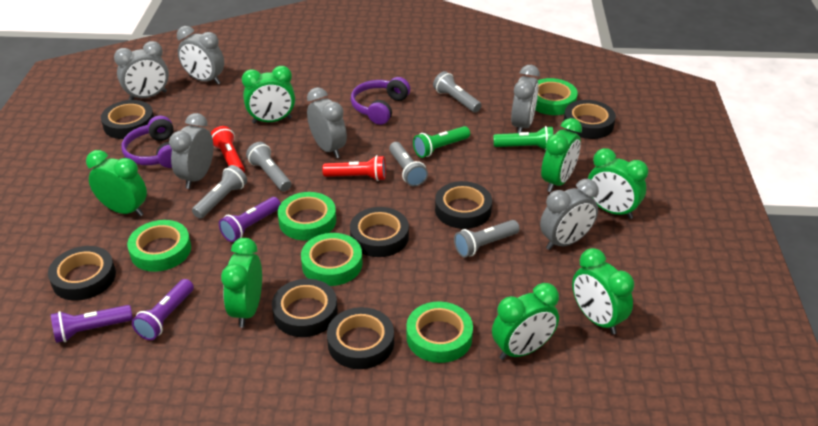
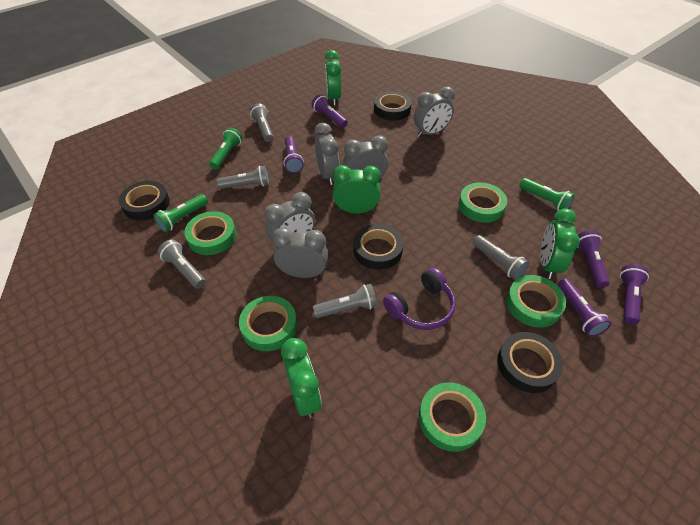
black tape: [48,246,116,301] [101,100,154,139] [272,279,338,337] [327,307,394,369] [350,207,409,257] [435,181,492,229] [564,100,616,139] = 7 -> [119,181,170,220] [353,224,403,270] [374,91,412,121] [497,332,563,393] = 4
green clock: [86,150,147,216] [221,238,262,328] [242,66,295,124] [492,283,559,360] [541,118,582,192] [572,248,634,334] [588,148,648,219] = 7 -> [281,338,322,418] [325,50,341,105] [333,165,381,214] [540,208,580,279] = 4
green flashlight: [413,126,470,158] [493,126,553,150] = 2 -> [153,194,208,232] [209,128,242,170] [519,178,575,211] = 3
grey clock: [114,41,169,100] [169,113,213,189] [177,26,224,85] [307,87,347,158] [511,65,540,133] [540,179,599,250] = 6 -> [264,192,315,244] [272,227,328,278] [314,123,340,185] [343,135,388,181] [414,87,455,137] = 5
purple flashlight: [51,305,133,343] [132,279,194,340] [219,197,281,242] = 3 -> [284,136,304,173] [311,94,348,128] [557,278,611,337] [578,230,610,288] [620,264,649,325] = 5
purple headphones: [121,115,173,168] [351,77,410,125] = 2 -> [383,267,456,330] = 1
red flashlight: [211,126,245,172] [322,155,386,181] = 2 -> none = 0

